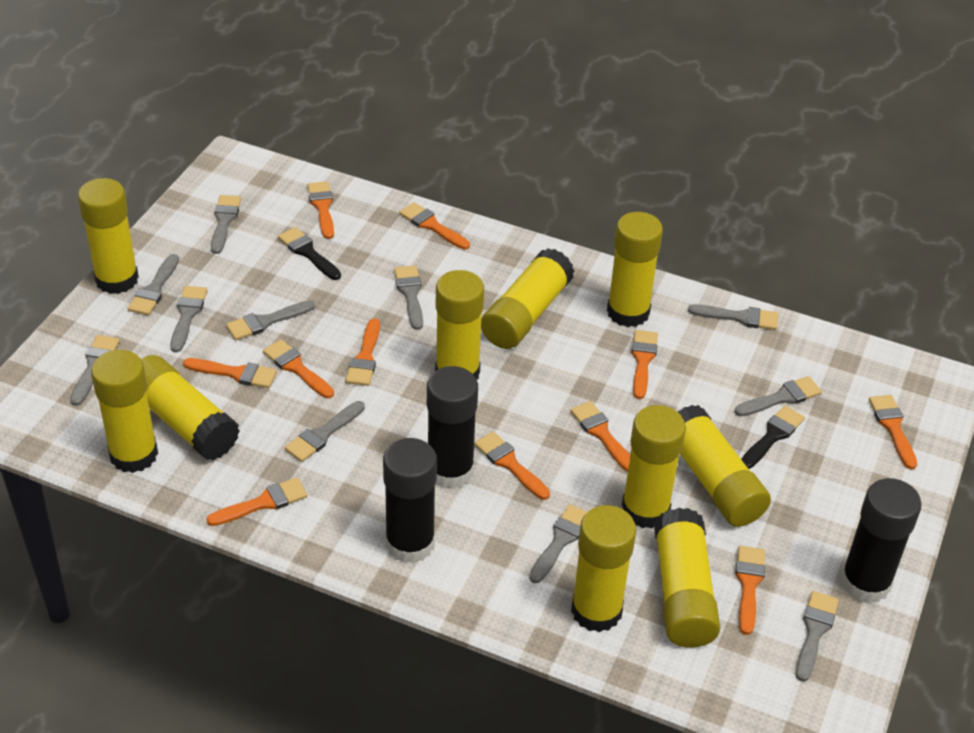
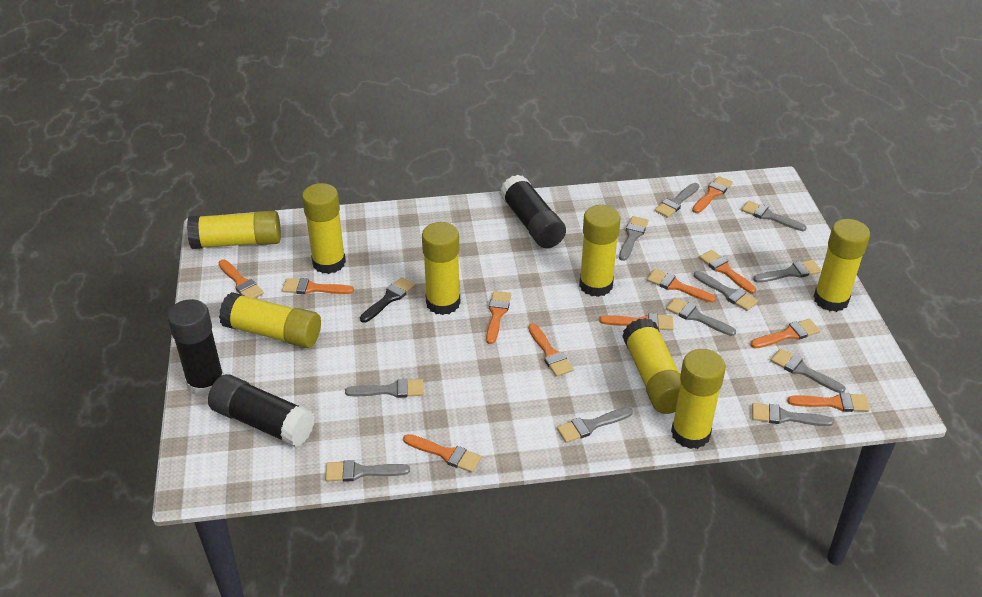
black brush: [278,227,341,280] [741,406,805,469] = 2 -> [360,277,415,323] = 1
yellow glue stick: [78,178,139,294] [91,350,158,473] [141,355,240,460] [435,270,484,380] [481,248,575,349] [571,505,636,632] [607,212,663,327] [622,405,686,529] [654,508,720,647] [677,405,771,527] = 10 -> [187,211,281,249] [219,292,321,348] [302,183,346,274] [422,222,460,315] [579,205,620,297] [622,318,681,414] [671,349,726,449] [813,219,870,312] = 8

